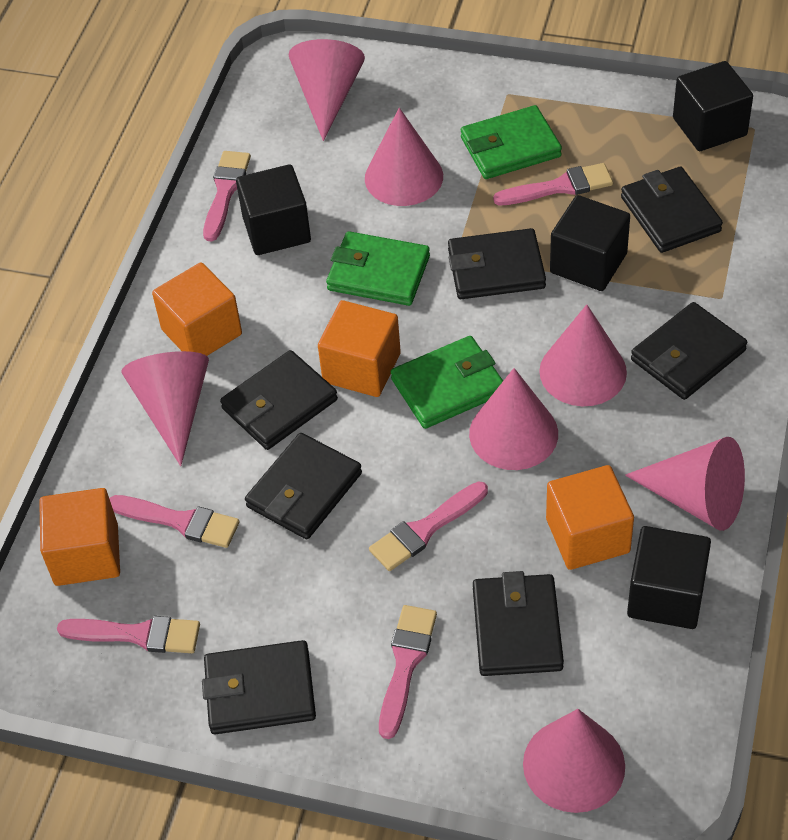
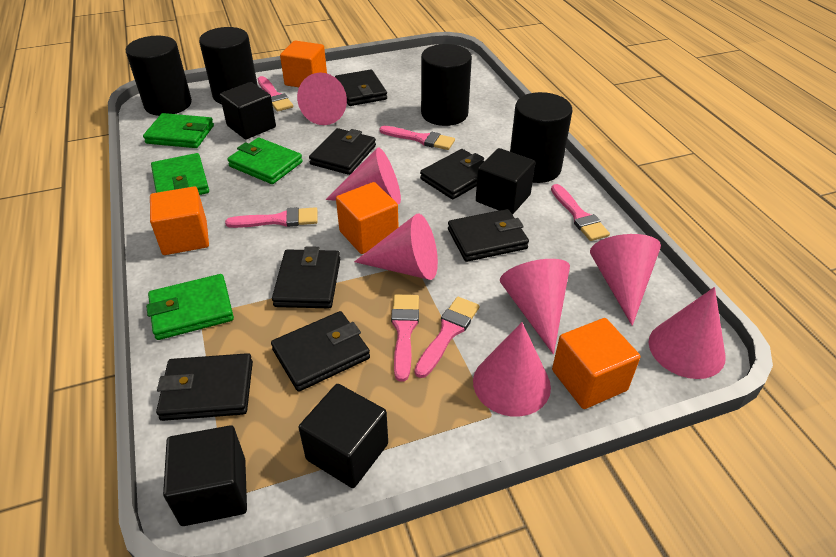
black cylinder: none = 0 -> [126,36,192,116] [199,27,258,104] [421,44,472,126] [510,92,573,183] = 4
green wallet: [326,231,430,306] [391,336,503,429] [461,105,562,179] = 3 -> [143,113,214,148] [146,274,234,340] [151,153,209,195] [227,137,303,184] = 4

